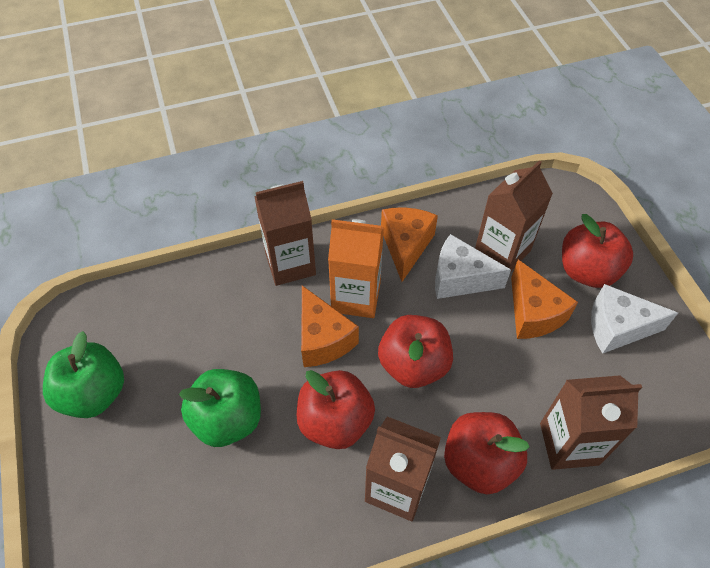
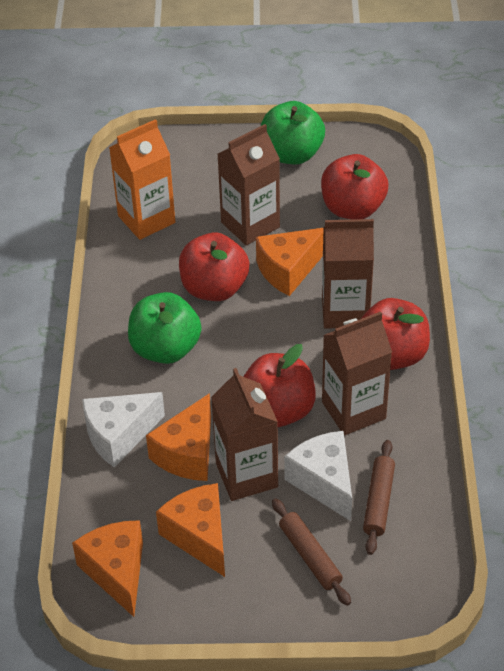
brown rolling pin: none = 0 -> [272,498,351,606] [363,440,395,555] = 2
orange cheese: [301,286,359,367] [381,207,438,282] [511,260,578,339] = 3 -> [72,520,143,617] [146,393,211,481] [156,483,225,577] [256,228,324,296] = 4

